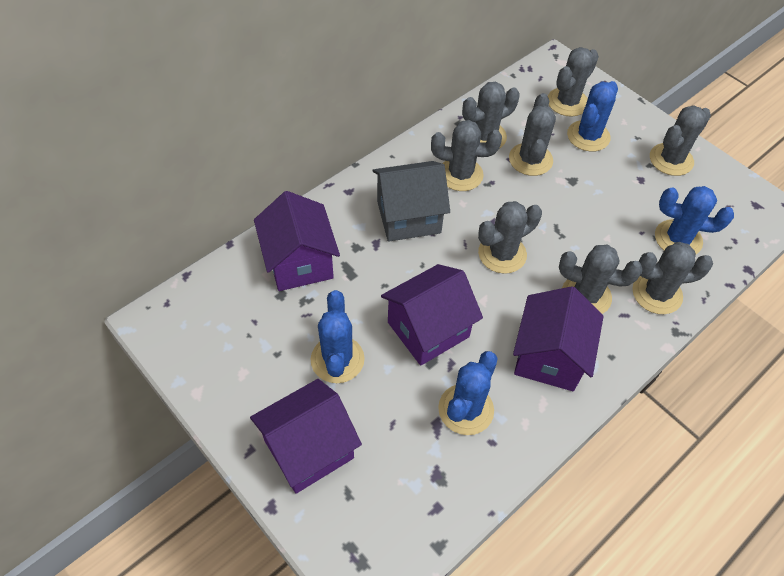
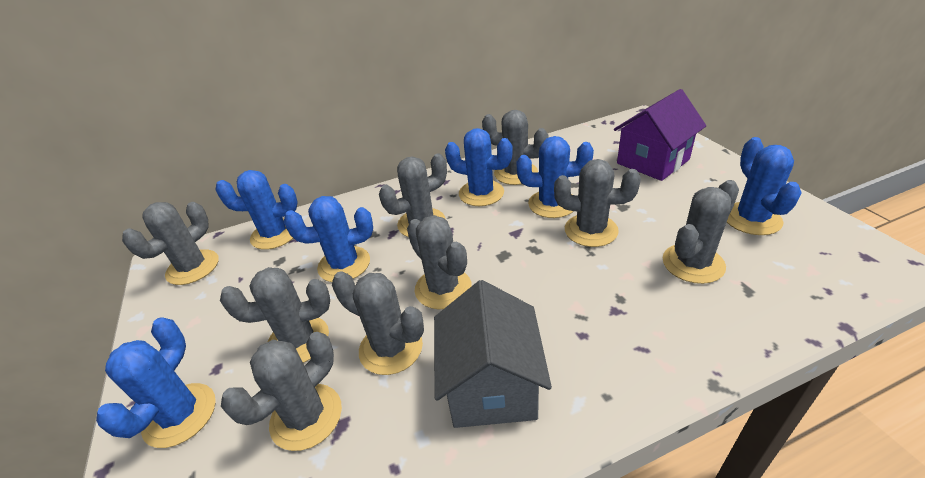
blue cactus: [311,290,365,383] [438,351,498,435] [567,81,618,152] [655,186,734,254] = 4 -> [96,317,216,448] [215,170,298,250] [284,196,373,282] [445,128,513,206] [517,136,594,218] [727,137,802,235] = 6
grey cactus: [431,120,502,191] [462,82,520,149] [478,201,542,274] [509,93,556,176] [548,47,599,117] [559,244,643,314] [632,242,713,314] [650,105,711,176] = 8 -> [122,202,219,285] [220,267,330,363] [221,332,342,451] [332,271,424,375] [379,153,447,237] [407,215,472,309] [482,110,549,185] [554,159,641,247] [663,180,739,284] = 9
purple house: [250,379,362,494] [254,191,340,291] [381,264,483,366] [513,286,604,391] = 4 -> [614,89,706,181] = 1

